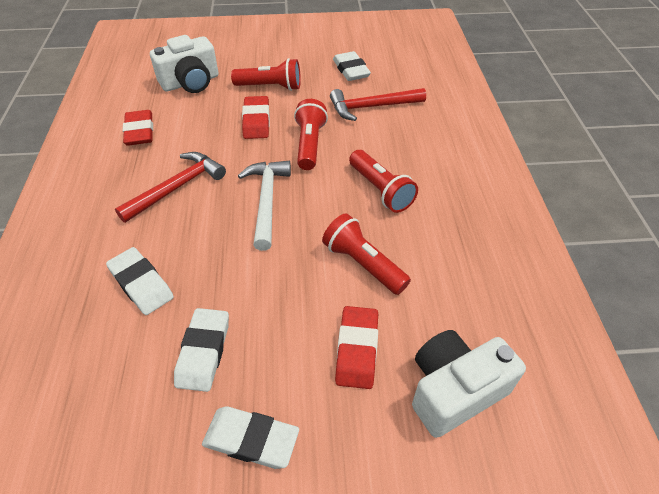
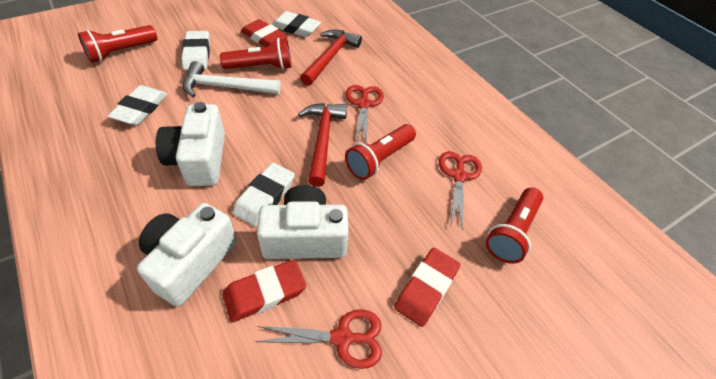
red scissors: none = 0 -> [255,309,382,369] [346,85,384,144] [439,151,482,231] = 3
white camera: [150,35,219,93] [412,330,526,438] = 2 -> [137,203,237,307] [156,102,225,186] [257,185,349,259] = 3

